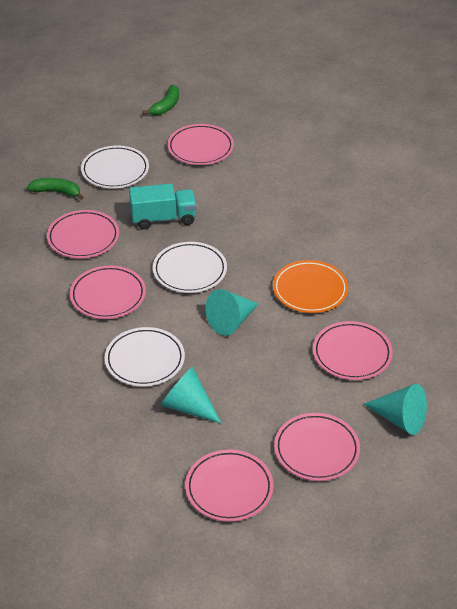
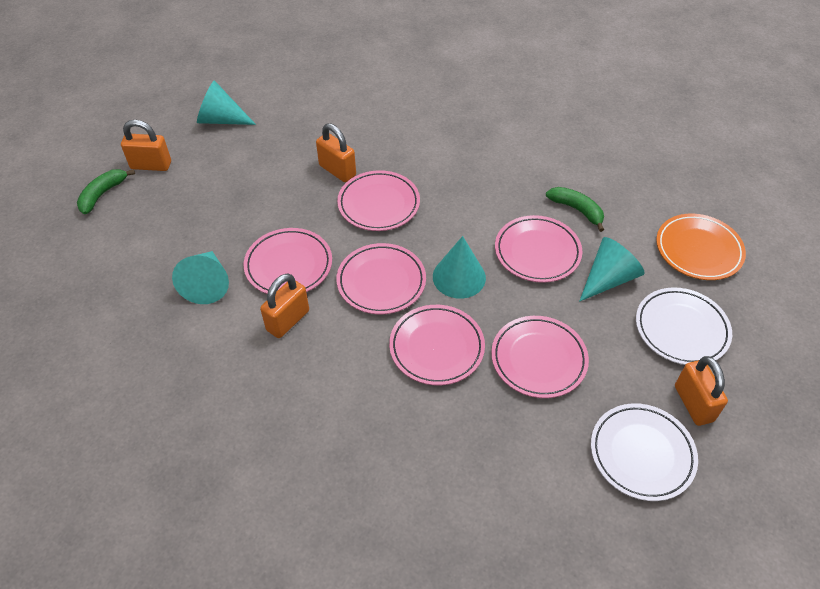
orange padlock: none = 0 -> [121,120,171,171] [260,274,309,338] [316,123,356,182] [675,356,728,426] = 4
turquoise cone: [160,367,221,423] [205,289,259,336] [364,384,427,435] = 3 -> [172,251,229,304] [197,80,256,125] [433,236,486,299] [580,237,645,301] = 4
turquoise truck: [129,184,197,230] = 1 -> none = 0
white plate: [81,145,149,189] [105,327,185,387] [153,242,227,293] = 3 -> [591,403,698,501] [636,287,732,365] = 2

